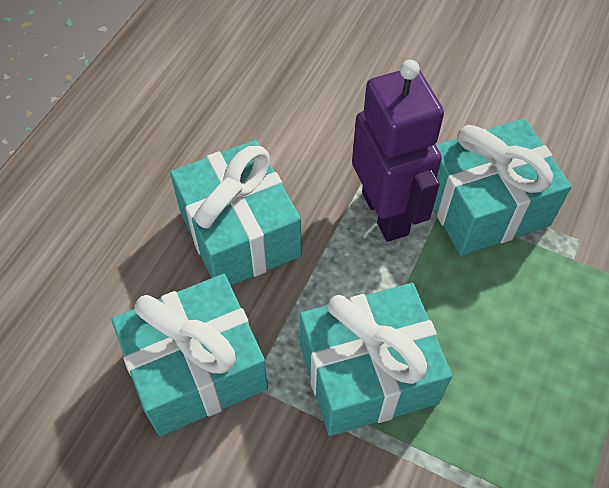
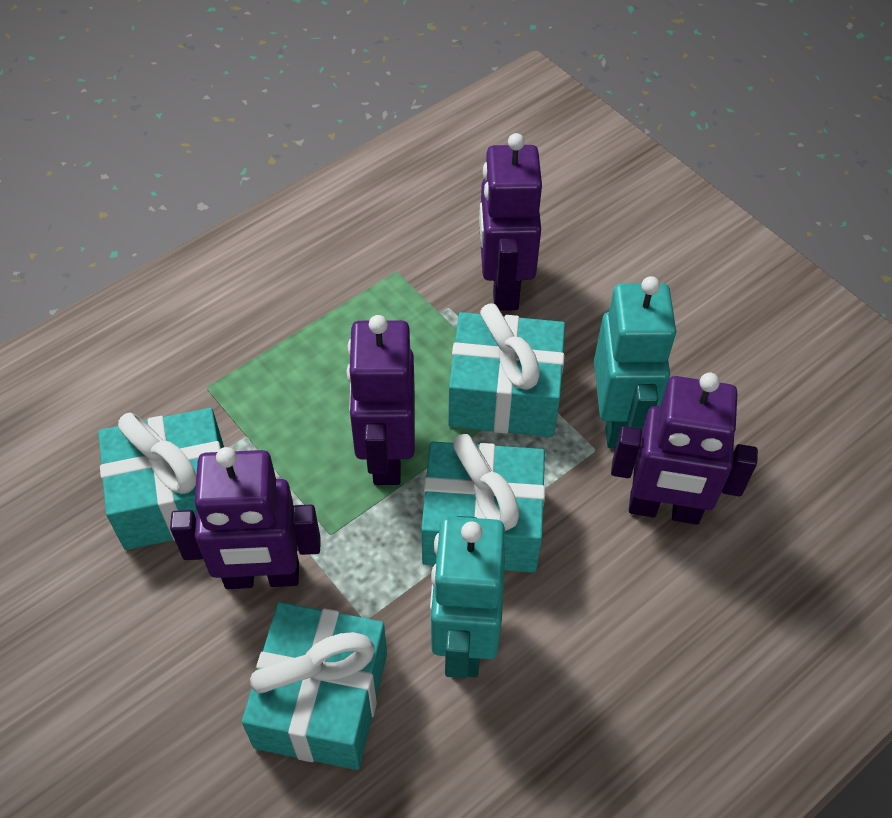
purple robot: [352,60,444,242] = 1 -> [170,447,320,589] [346,315,415,485] [479,133,542,311] [611,373,758,525] = 4
turquoise robot: none = 0 -> [430,516,505,678] [594,276,677,448] = 2

